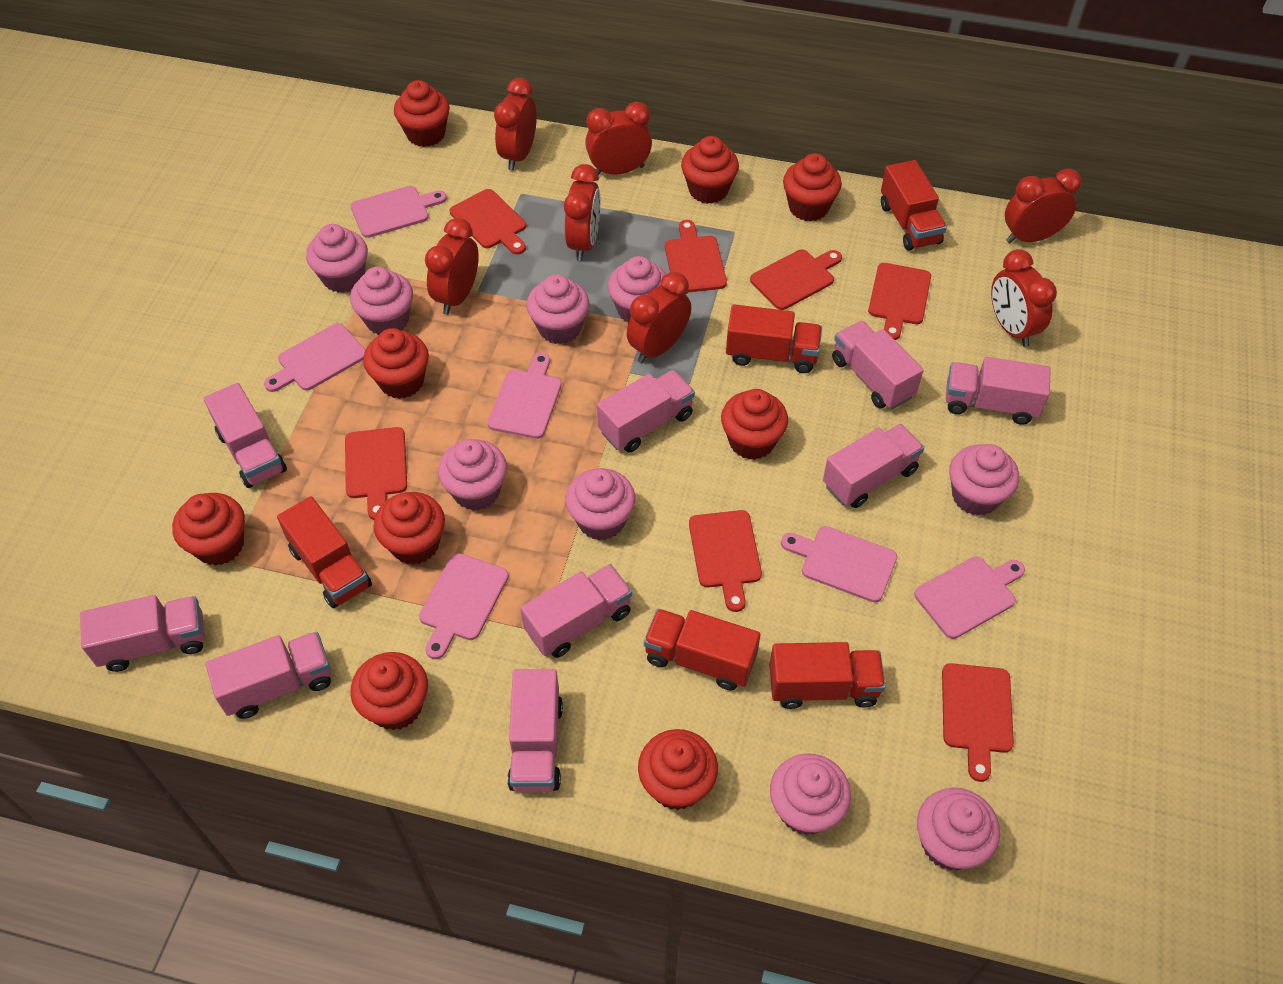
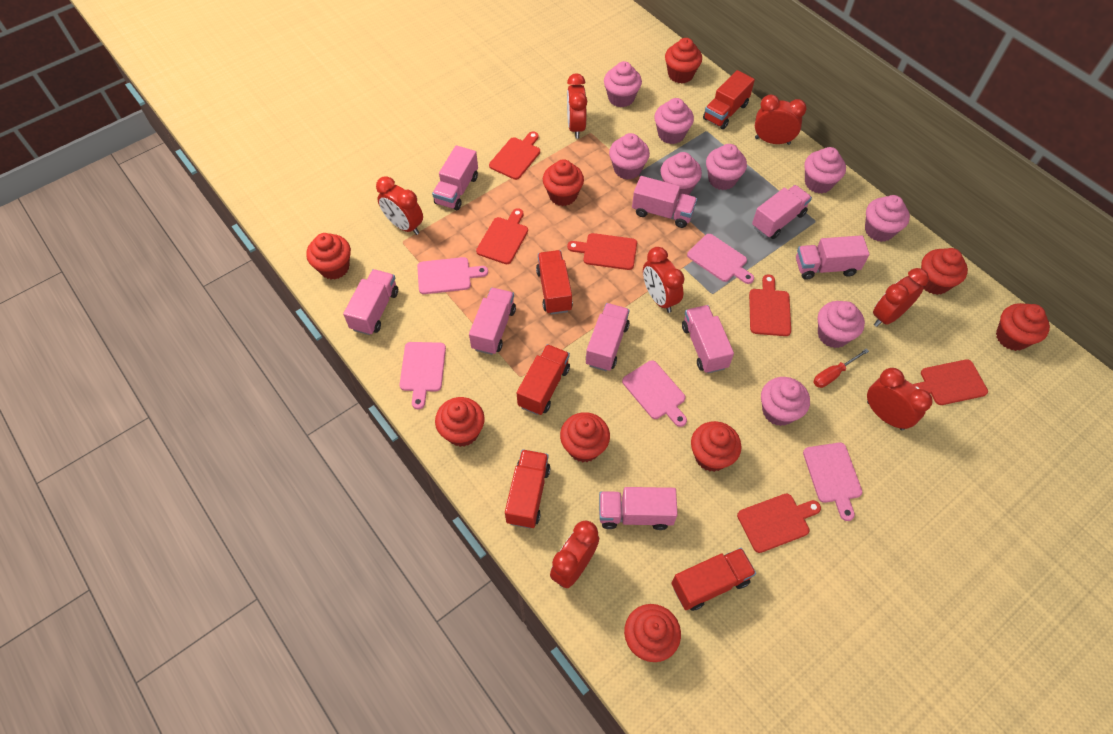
pink cutting board: [264,323,366,392] [351,186,447,238] [419,553,509,659] [488,353,562,439] [781,526,897,602] [914,557,1025,639] = 6 -> [399,342,446,409] [417,257,488,294] [622,360,687,427] [687,234,754,284] [803,442,863,521] = 5
red cutting board: [345,427,407,520] [450,189,526,255] [665,220,727,292] [689,510,762,612] [750,249,842,310] [868,263,931,340] [942,663,1014,782] = 7 -> [476,208,528,264] [489,131,540,180] [567,233,637,270] [737,493,821,553] [749,274,791,336] [913,359,988,405] = 6
red screwdriver: none = 0 -> [813,348,869,388] = 1

